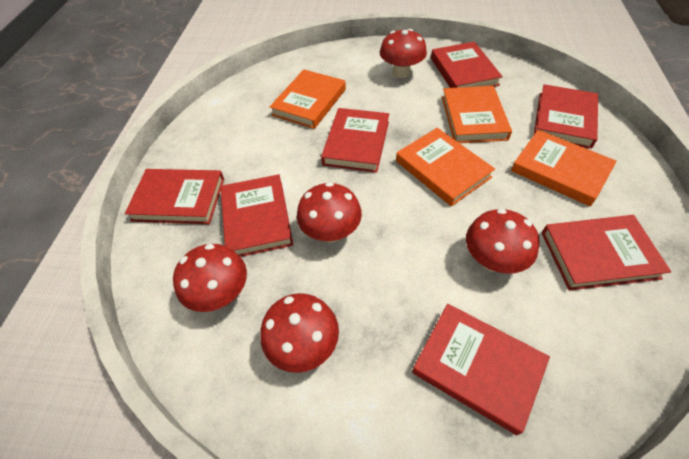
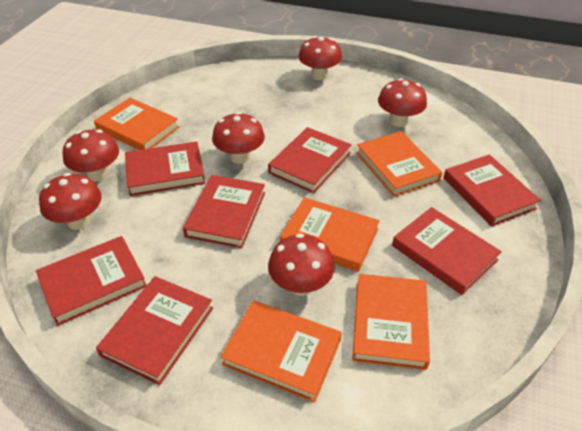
orange book: [270,69,346,129] [396,128,495,206] [442,86,512,143] [511,130,617,206] = 4 -> [94,98,179,150] [221,300,342,402] [280,197,380,272] [352,274,430,370] [356,131,442,197] = 5
red mushroom: [173,244,247,312] [260,293,339,373] [297,182,362,242] [380,29,427,78] [466,209,540,274] = 5 -> [39,173,102,230] [63,129,119,182] [212,112,265,164] [268,233,335,296] [298,36,342,80] [378,78,427,127] = 6

